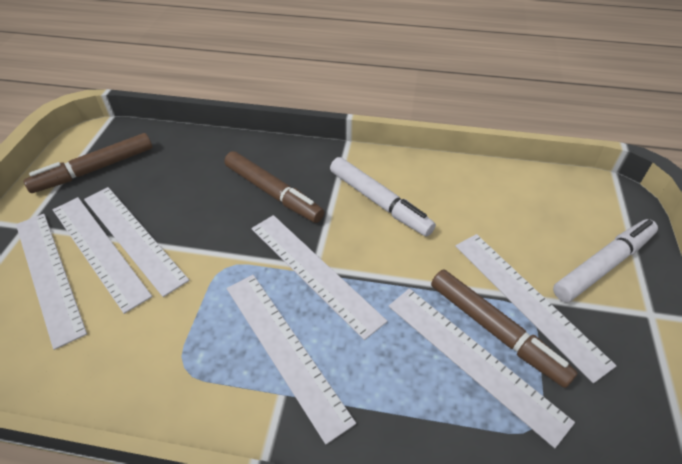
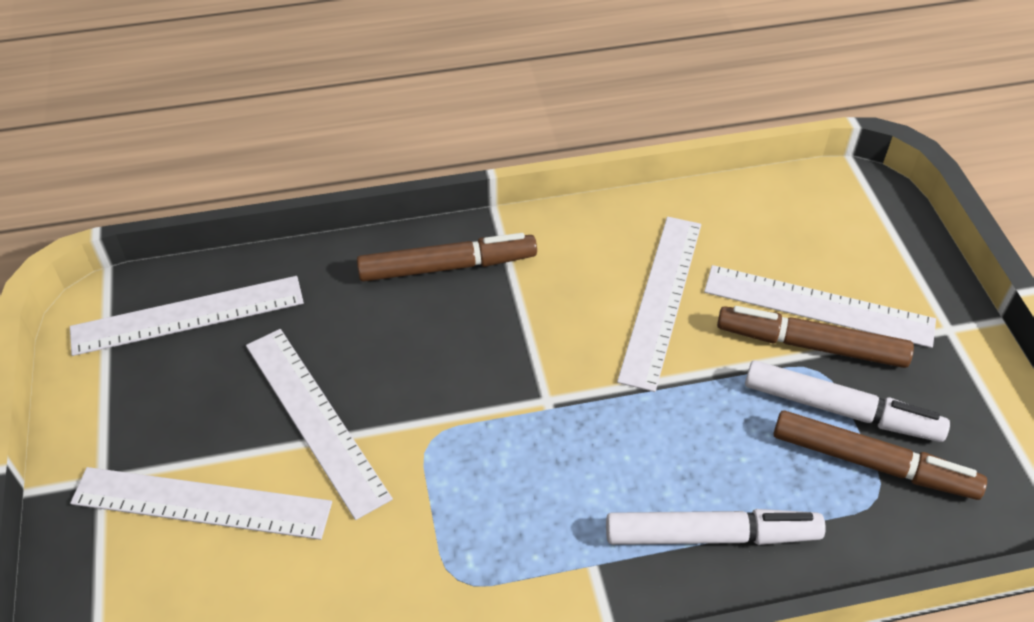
white ruler: [16,214,87,350] [53,197,152,314] [84,187,189,297] [227,275,356,444] [252,215,387,340] [389,288,575,448] [455,234,616,383] = 7 -> [70,276,304,356] [70,467,332,540] [246,329,393,520] [617,217,701,392] [704,265,936,348] = 5

